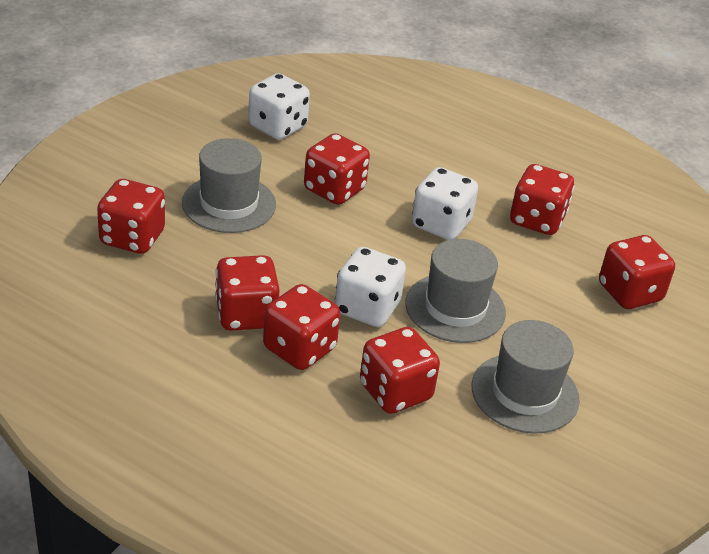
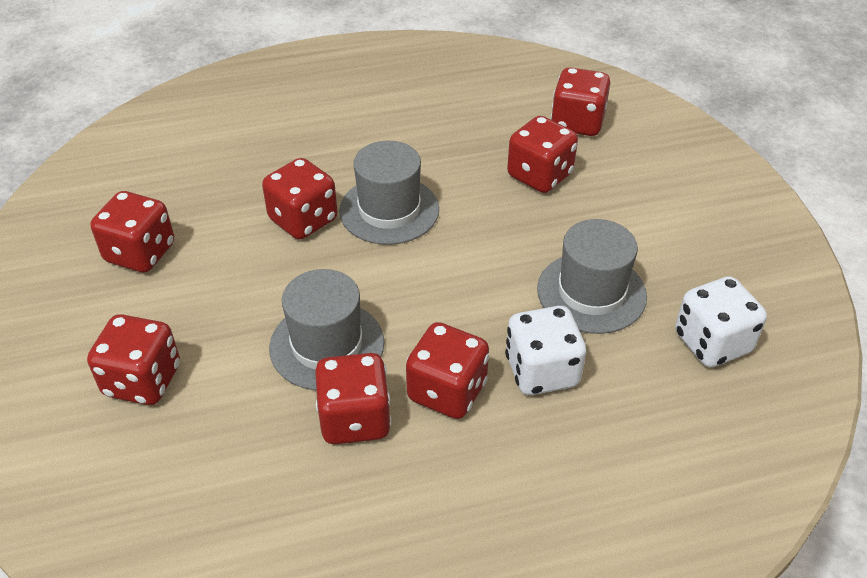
white dice: [248,73,310,140] [335,247,406,327] [412,167,478,240] = 3 -> [505,306,586,395] [675,276,767,367] = 2

